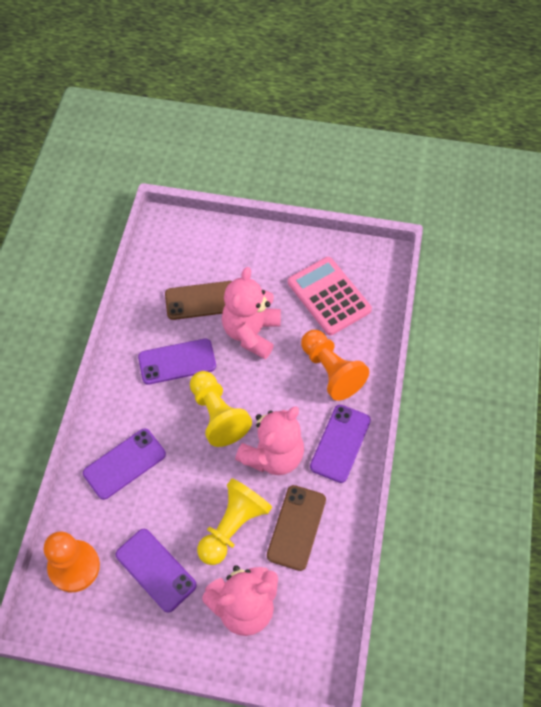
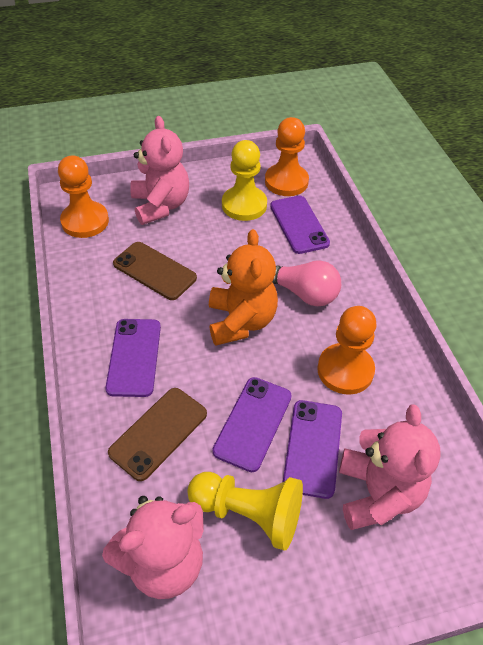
orange pawn: [44,532,100,592] [301,330,369,401] = 2 -> [58,155,109,238] [265,117,309,196] [317,306,377,394] = 3
orange teddy bear: none = 0 -> [209,229,278,346] = 1
pink calculator: [288,257,372,335] = 1 -> none = 0
pink light bulb: none = 0 -> [272,260,341,306] = 1

